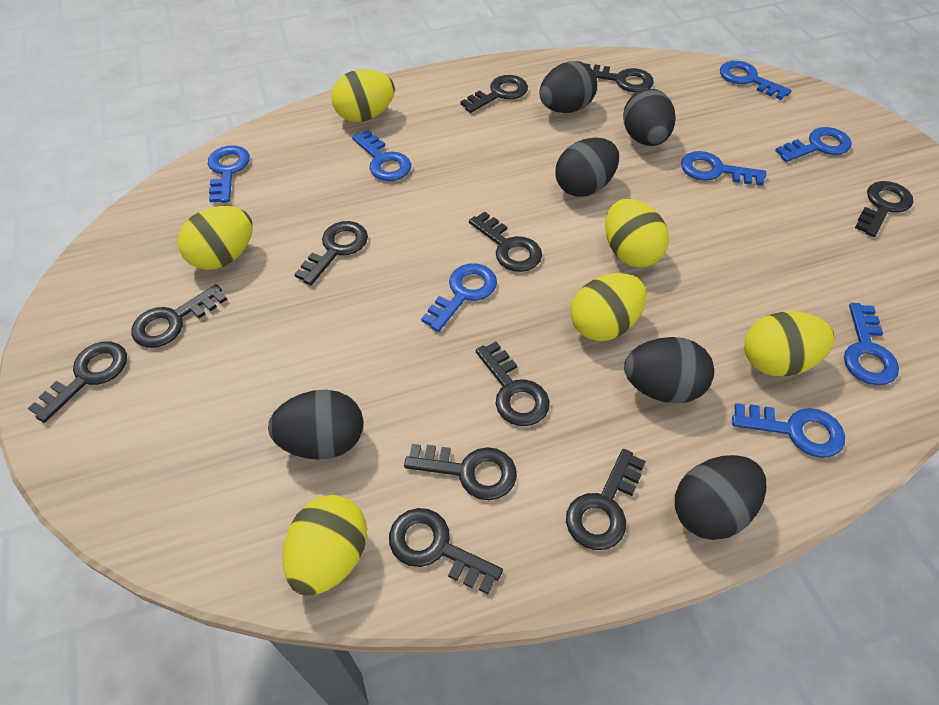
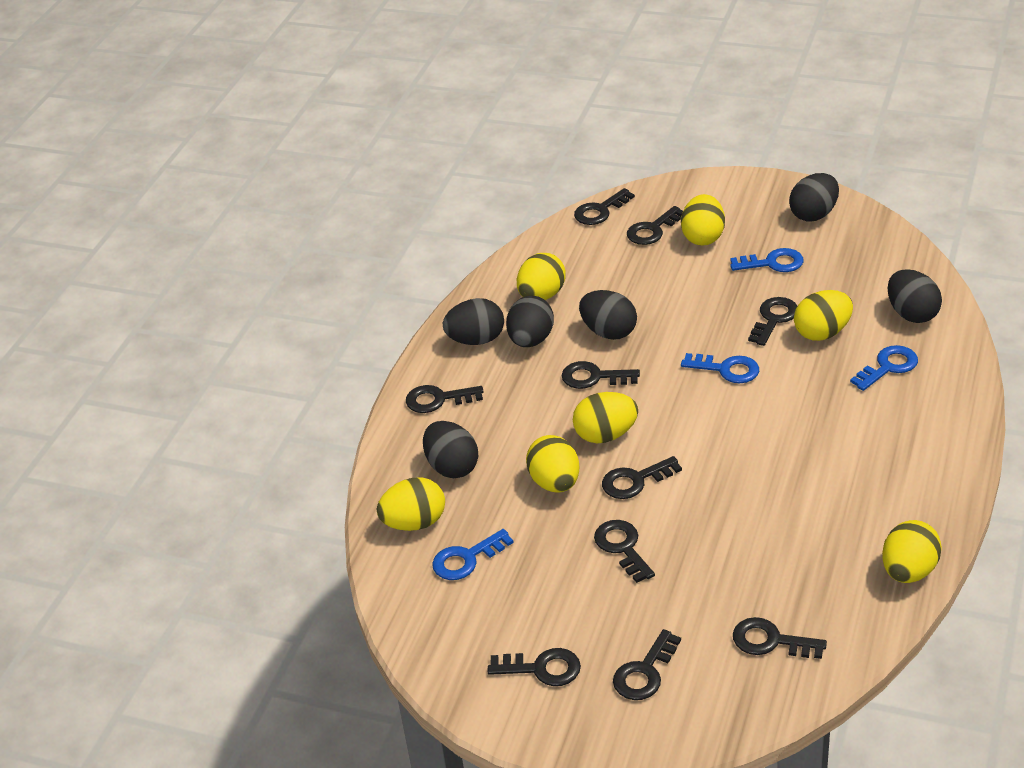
black key: [28,342,127,423] [131,284,227,348] [294,221,368,285] [389,508,503,594] [404,444,517,500] [460,75,528,113] [469,212,542,272] [476,342,550,426] [566,449,646,550] [585,63,654,92] [855,181,913,237] = 11 -> [406,385,484,413] [488,648,581,686] [561,361,640,389] [574,188,635,225] [594,520,655,583] [602,456,682,499] [613,629,681,700] [627,206,683,245] [733,617,827,659] [748,297,797,346] = 10
blue key: [208,145,250,203] [352,130,411,181] [421,263,497,332] [681,151,766,186] [720,61,792,100] [732,403,845,458] [775,127,852,162] [844,303,899,385] = 8 -> [432,529,514,580] [681,353,759,383] [730,248,804,272] [850,345,918,391] = 4
yellow egg: [177,206,253,270] [282,495,367,596] [331,69,395,122] [571,273,647,341] [605,199,669,267] [744,311,834,376] = 6 -> [377,477,445,531] [517,253,565,300] [526,435,579,493] [573,392,638,443] [681,194,725,246] [794,290,853,341] [882,520,942,583] = 7

